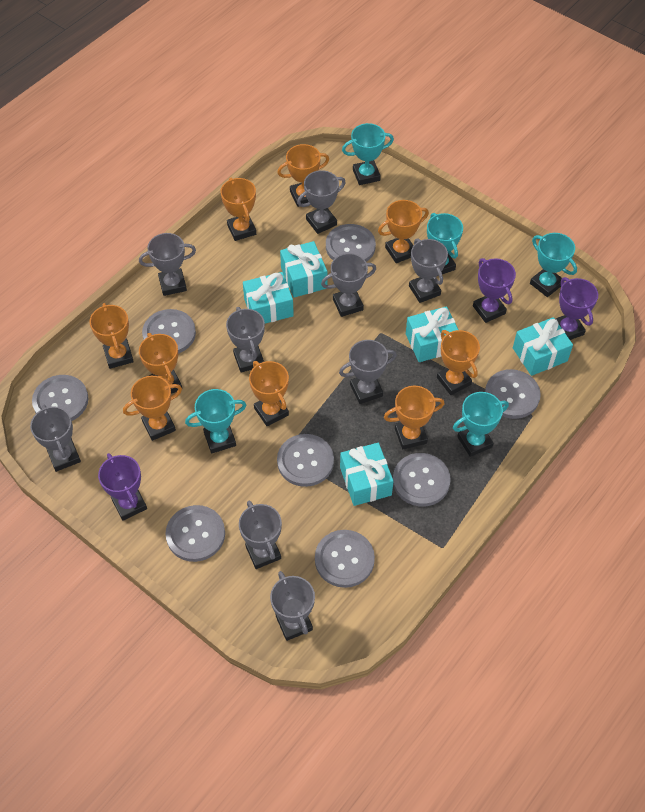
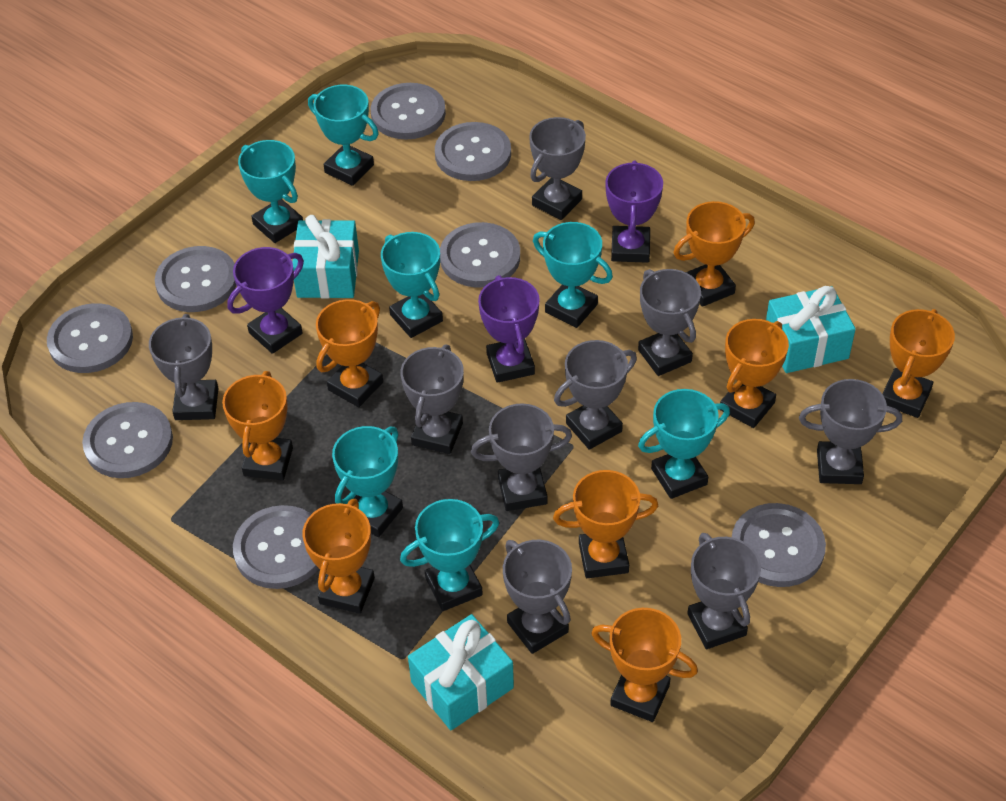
orange trophy: [89,303,134,369] [123,376,182,441] [139,333,182,394] [221,178,256,241] [249,361,289,426] [277,144,329,207] [378,200,429,263] [384,386,445,449] [437,330,480,395] = 9 -> [222,371,293,480] [302,499,375,614] [316,299,383,407] [553,470,658,578] [591,608,698,722] [673,201,755,307] [720,319,789,428] [882,309,955,418] = 8
turquoise gift: [243,272,294,324] [280,241,327,298] [340,443,393,506] [406,306,458,362] [513,317,573,376] = 5 -> [292,215,359,298] [408,614,514,730] [766,286,856,373] = 3
turquoise trophy: [185,389,246,453] [342,123,394,185] [427,213,463,276] [453,392,509,457] [530,233,577,297] = 5 -> [238,140,303,243] [308,85,379,186] [332,426,403,537] [381,232,443,338] [400,499,499,611] [533,222,613,328] [638,389,730,499] = 7

